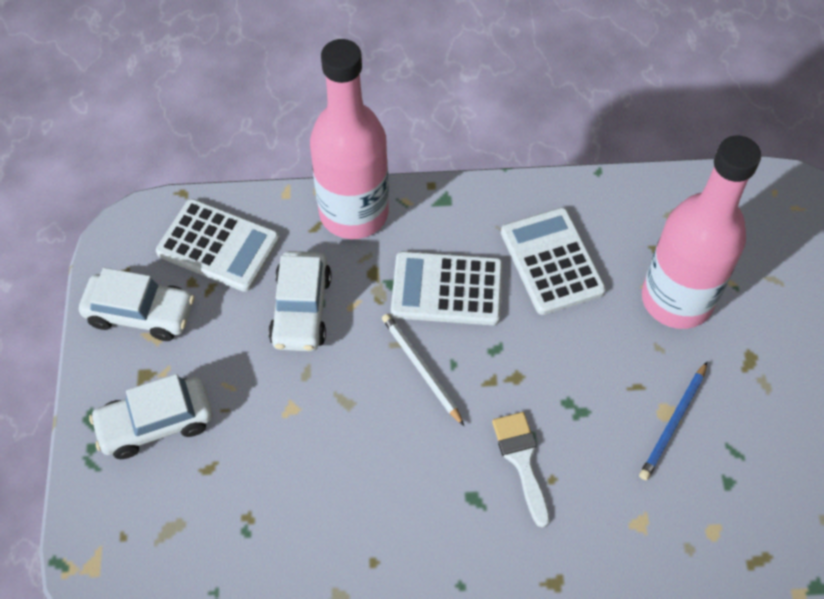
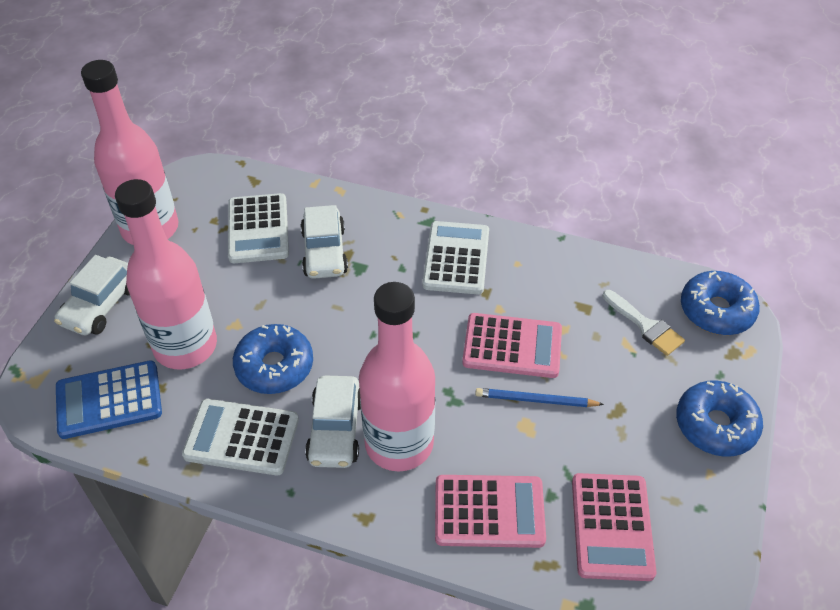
blue calculator: none = 0 -> [56,360,162,439] = 1
blue donut: none = 0 -> [233,324,313,394] [676,380,763,457] [681,271,760,335] = 3
pink bottle: [310,39,389,239] [642,136,761,329] = 2 -> [81,60,178,245] [115,179,217,370] [359,282,435,472] = 3
pink calculator: none = 0 -> [435,475,546,548] [462,313,562,378] [572,473,657,581] = 3
white pencil: [382,314,464,426] = 1 -> none = 0

